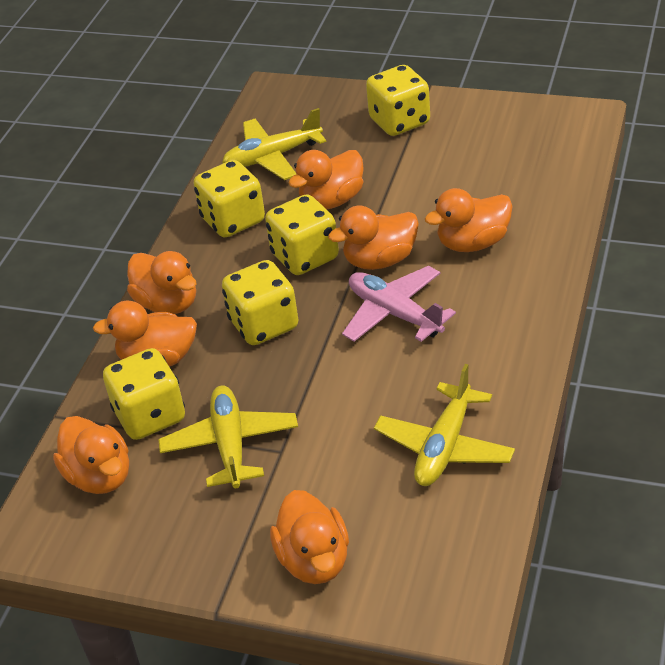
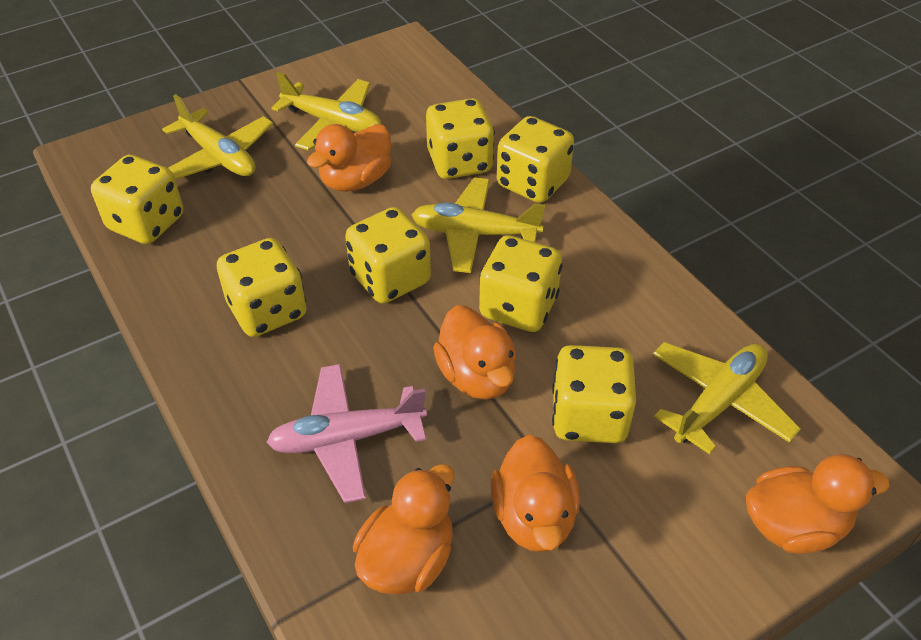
orange duck: [53,416,129,494] [93,301,197,367] [127,251,196,314] [270,490,349,584] [288,150,364,209] [328,206,419,270] [425,188,513,252] = 7 -> [307,124,391,192] [353,464,455,595] [433,305,516,400] [491,435,580,552] [746,454,890,554] = 5
yellow dice: [103,348,185,440] [193,160,265,237] [222,260,298,345] [265,194,339,275] [366,65,430,136] = 5 -> [91,155,183,244] [217,238,307,337] [345,207,431,304] [426,98,495,179] [479,235,563,332] [497,116,574,203] [552,345,636,443] = 7
yellow plane: [158,385,298,488] [222,108,327,180] [374,364,515,486] = 3 -> [162,94,273,179] [272,72,382,151] [412,177,545,273] [653,342,801,455] = 4

